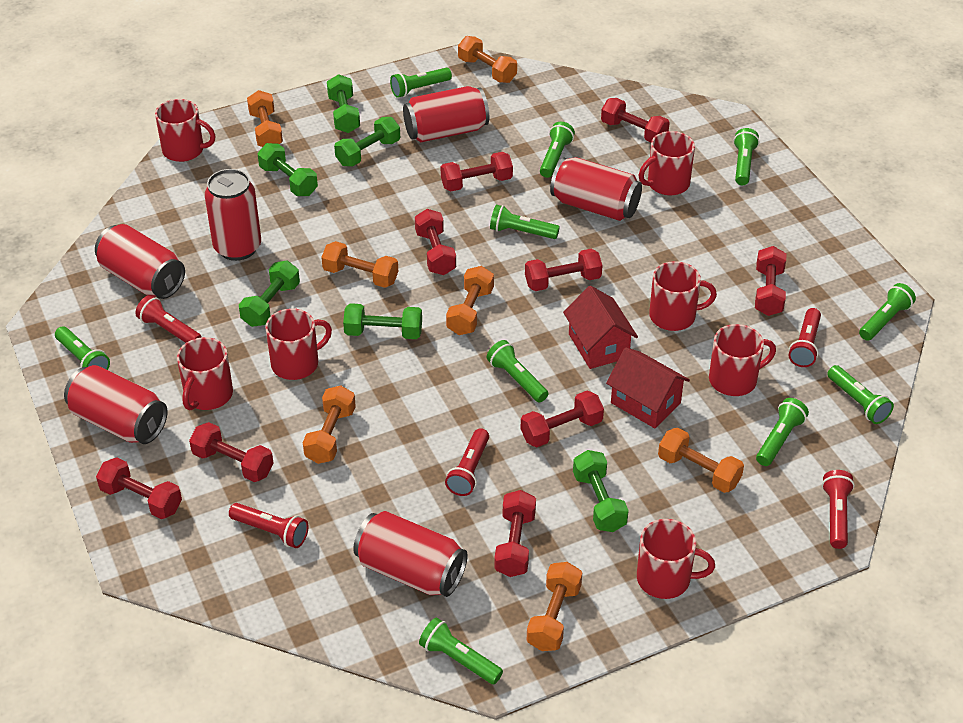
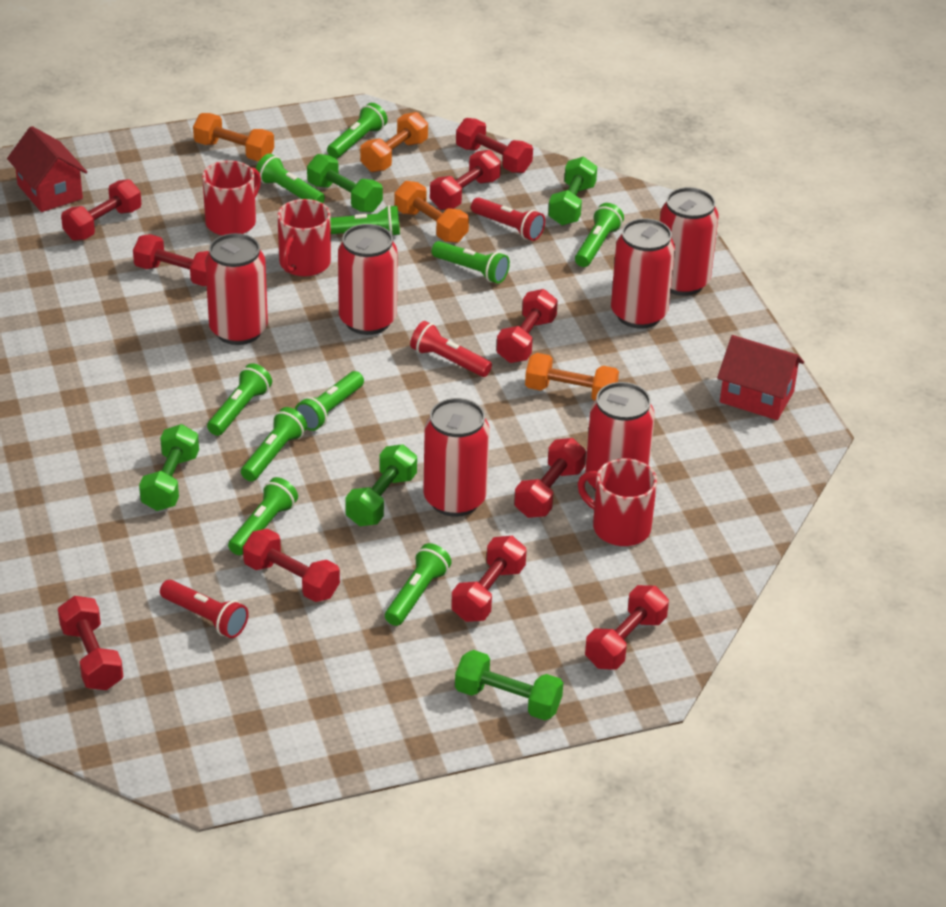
green dumbbell: [239,260,300,327] [258,143,318,196] [327,74,360,133] [334,117,400,166] [343,303,422,339] [573,450,629,532] = 6 -> [139,424,199,511] [307,154,383,213] [345,444,417,526] [455,650,563,720] [548,157,597,226] = 5
orange dumbbell: [247,90,283,147] [303,385,356,464] [321,241,398,288] [446,266,494,335] [458,36,517,83] [527,562,582,651] [658,428,744,493] = 7 -> [193,113,274,161] [360,112,428,172] [394,181,469,243] [525,353,619,401] = 4
red dumbbell: [96,457,182,519] [189,422,274,482] [415,209,456,275] [441,152,513,191] [494,490,536,577] [521,391,604,447] [525,249,603,291] [601,98,670,142] [755,246,786,316] = 9 -> [58,596,123,690] [61,179,141,241] [133,234,209,286] [243,529,340,602] [430,150,501,210] [451,536,527,622] [456,118,533,173] [496,289,558,363] [514,438,586,518] [585,585,669,670] = 10
red flashlight: [135,295,202,343] [229,503,309,548] [445,428,489,496] [789,308,821,367] [822,470,855,549] = 5 -> [160,580,249,638] [410,321,492,377] [471,197,545,241] = 3
red mug: [155,99,215,162] [177,337,233,411] [265,308,332,380] [637,519,715,599] [639,131,695,195] [649,261,717,331] [709,324,776,396] = 7 -> [202,160,261,235] [277,199,331,277] [578,458,657,546] = 3

